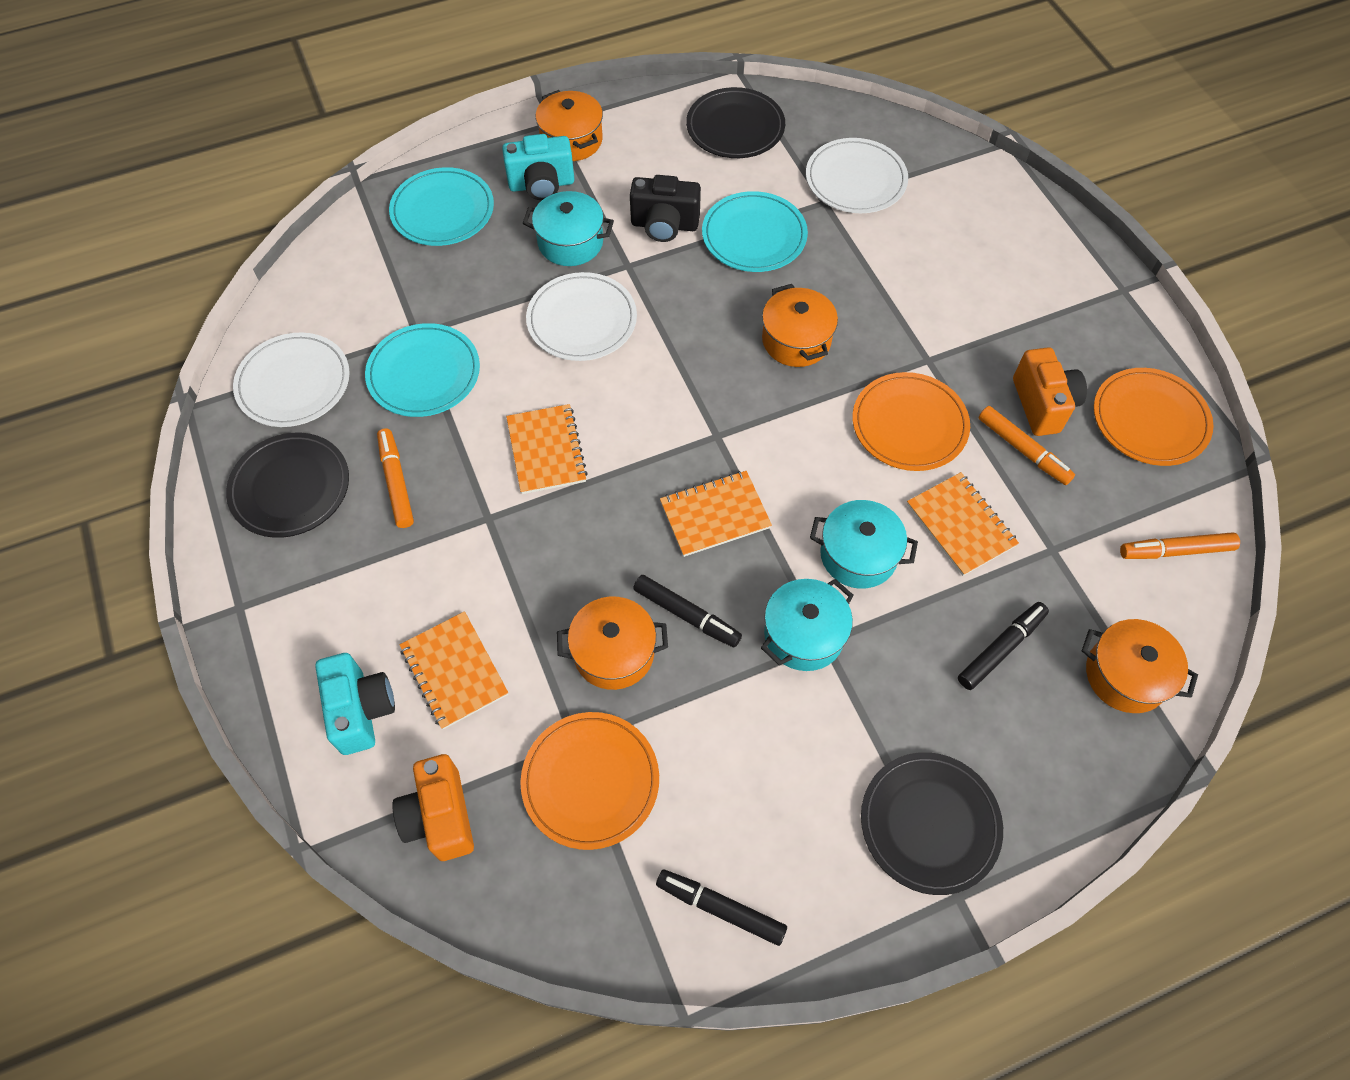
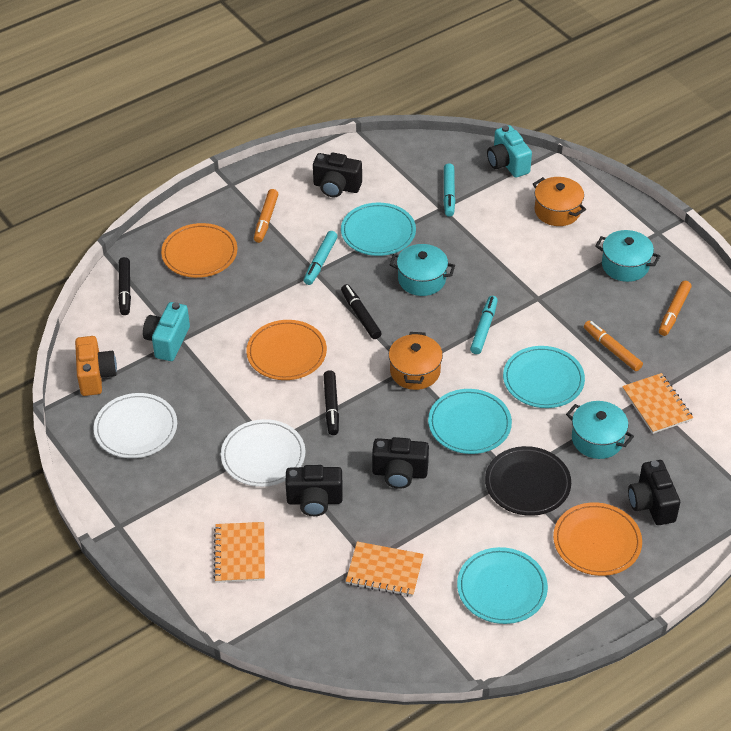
black camera: [630,175,701,242] = 1 -> [285,465,343,516] [313,153,362,197] [372,437,429,489] [628,460,680,525] = 4
black plate: [226,433,349,538] [686,87,785,158] [861,752,1003,895] = 3 -> [485,446,571,516] = 1
orange camera: [392,754,474,861] [1013,347,1087,436] = 2 -> [75,336,117,396] = 1
orange notebook: [400,611,508,730] [506,404,588,494] [660,471,772,557] [907,472,1019,576] = 4 -> [213,522,265,583] [346,541,424,597] [622,373,693,434] = 3
orange pot: [536,90,603,161] [557,597,668,690] [762,284,838,367] [1082,619,1198,713] = 4 -> [389,332,443,390] [533,177,586,226] = 2
turquoise marker: none = 0 -> [304,231,338,285] [443,164,455,217] [470,296,498,354] = 3
turquoise plate: [365,323,480,417] [389,167,494,246] [702,191,808,272] = 3 -> [341,203,416,256] [428,389,512,454] [457,547,548,624] [503,346,585,408] = 4
white plate: [233,332,350,427] [526,272,637,361] [806,138,908,213] = 3 -> [93,393,177,458] [221,419,305,487] = 2

